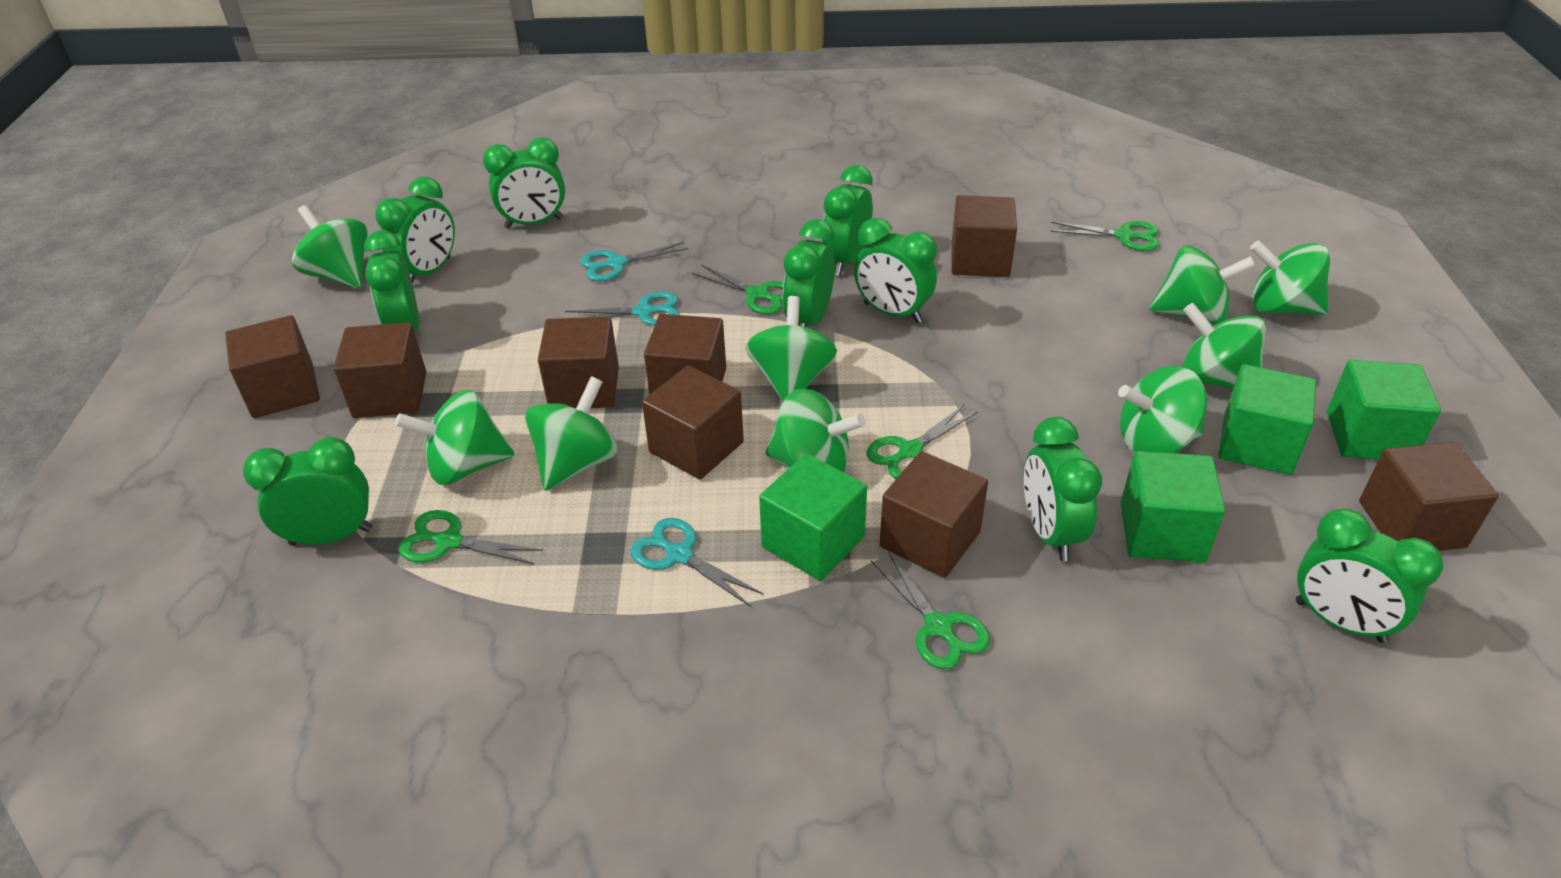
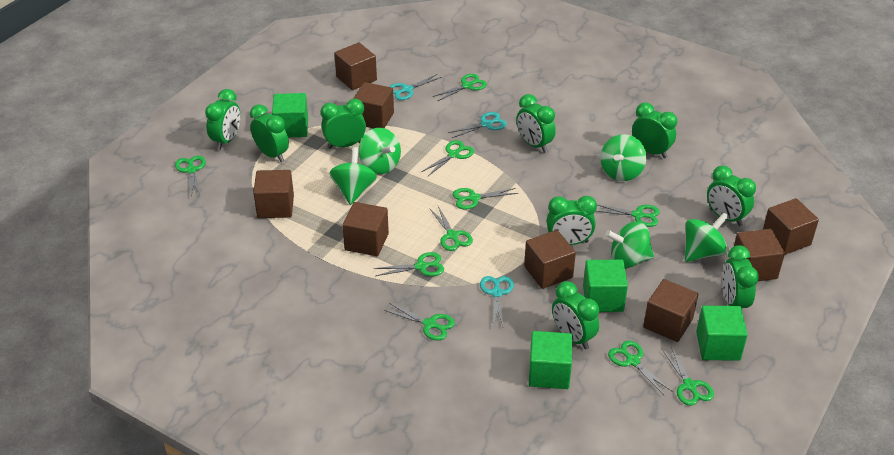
green scissors: [399,510,543,564] [692,264,784,314] [867,405,978,479] [871,551,990,670] [1050,221,1159,251] = 5 -> [175,156,206,197] [374,252,444,276] [384,303,455,341] [421,140,474,176] [429,206,473,251] [433,74,487,101] [452,188,518,210] [596,204,660,227] [608,340,672,396] [662,346,714,406] = 10
green spinning top: [292,205,368,289] [395,390,514,485] [525,376,618,491] [745,296,837,401] [765,388,865,472] [1118,366,1207,453] [1149,245,1256,325] [1182,303,1266,389] [1250,240,1330,315] = 9 -> [329,147,377,205] [359,128,401,174] [600,134,646,181] [605,221,654,269] [685,212,729,262] = 5

